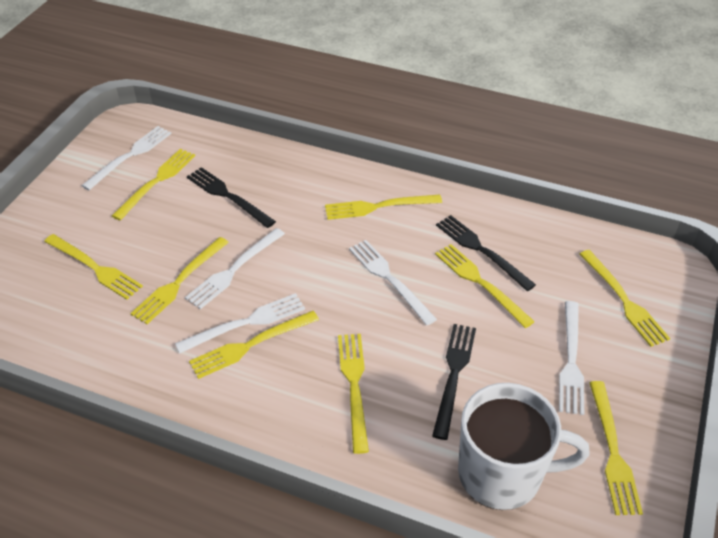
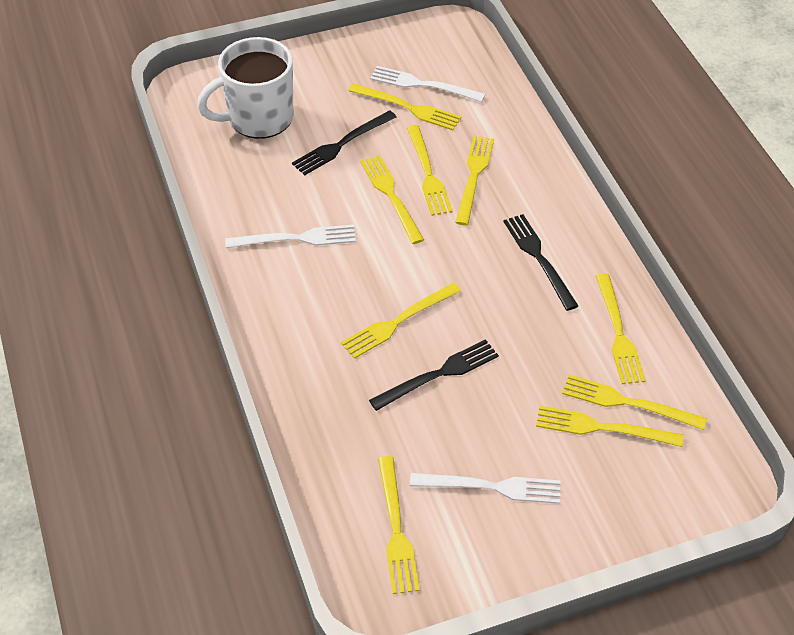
white fork: [81,126,172,190] [175,293,305,354] [185,228,285,309] [349,240,437,326] [559,301,584,415] = 5 -> [225,224,356,248] [370,66,485,102] [410,473,560,504] = 3

